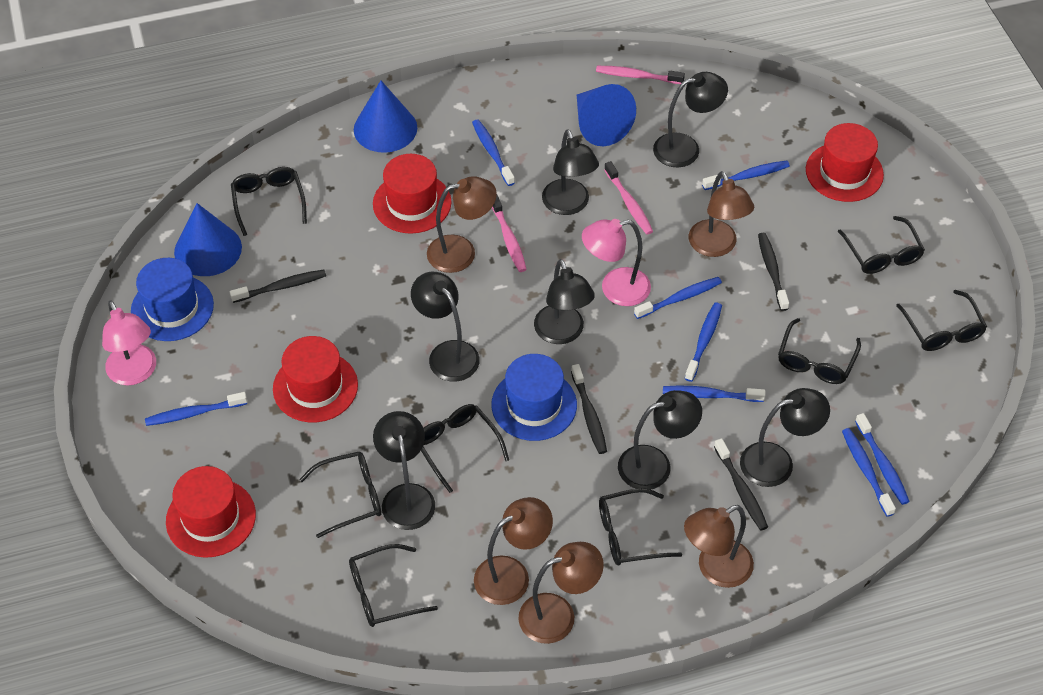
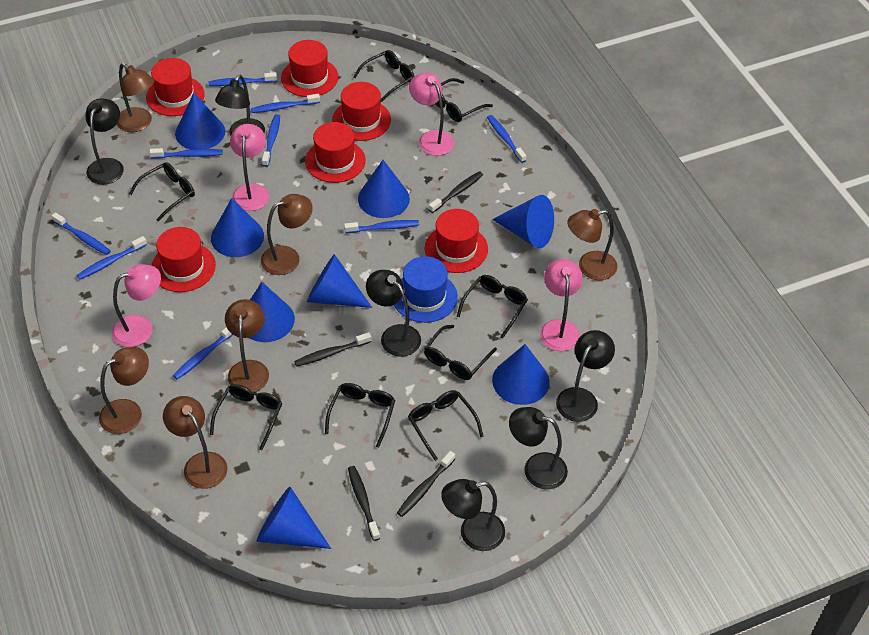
black lamp: [373,411,435,530] [411,272,480,382] [534,259,595,344] [542,129,599,215] [618,390,702,490] [653,72,728,167] [740,388,830,487] = 7 -> [86,98,124,185] [215,75,265,136] [366,270,421,357] [441,479,505,551] [509,407,568,489] [556,330,615,422] = 6
blue cone: [174,203,242,276] [354,81,417,153] [577,84,636,146] = 3 -> [175,93,225,149] [211,198,264,257] [249,282,295,342] [257,487,331,549] [307,254,372,308] [358,160,410,218] [492,195,554,248] [492,344,550,405] = 8
blue hat: [131,258,214,341] [491,354,577,441] = 2 -> [394,256,458,323] = 1
blue toothbrush: [145,392,247,426] [472,119,515,186] [634,277,722,319] [663,386,765,402] [684,303,722,382] [702,160,790,190] [842,428,896,517] [855,413,910,505] = 8 -> [52,213,111,255] [77,236,147,279] [150,148,223,159] [173,327,233,380] [208,73,277,86] [251,94,320,113] [262,114,280,167] [344,220,419,233] [487,115,526,163] = 9
brown lamp: [427,176,497,273] [474,497,553,605] [518,542,604,644] [684,505,754,588] [689,171,754,257] = 5 -> [99,347,149,434] [117,63,155,132] [163,396,228,489] [225,299,269,392] [261,194,313,275] [567,209,617,280] = 6
pink lamp: [102,301,156,386] [582,219,651,306] = 2 -> [112,264,161,347] [230,124,269,211] [409,73,454,156] [540,259,583,351] = 4
pink toothbrush: [492,195,527,272] [596,66,685,84] [604,161,653,235] = 3 -> none = 0
red hat: [166,466,256,558] [273,336,358,422] [373,154,452,234] [806,123,884,202] = 4 -> [146,58,205,116] [151,227,216,292] [281,40,338,97] [305,122,366,183] [332,82,391,141] [425,209,488,273] = 6

